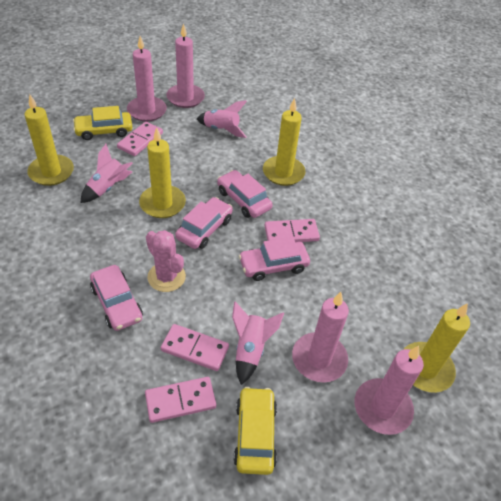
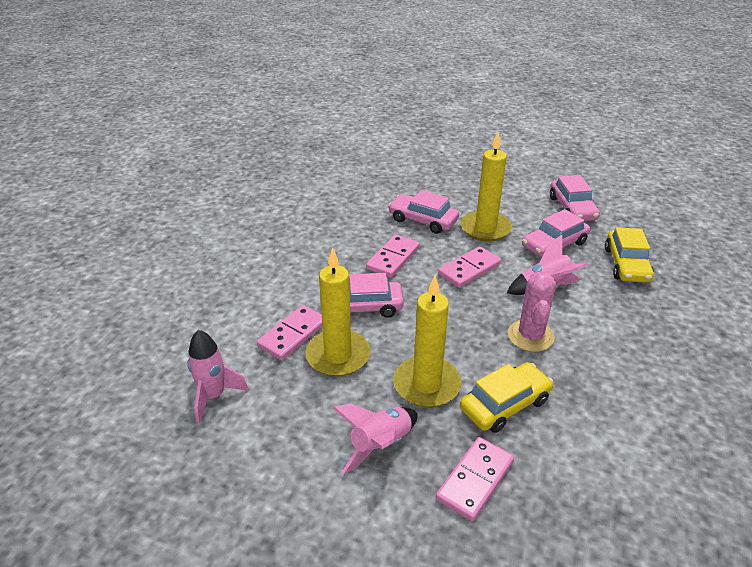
pink candle: [127,36,167,122] [166,23,205,108] [292,292,349,382] [355,346,424,435] = 4 -> none = 0
yellow candle: [24,95,74,186] [139,127,186,218] [263,98,305,186] [403,303,470,393] = 4 -> [306,248,370,377] [393,276,462,407] [461,133,512,242] = 3

